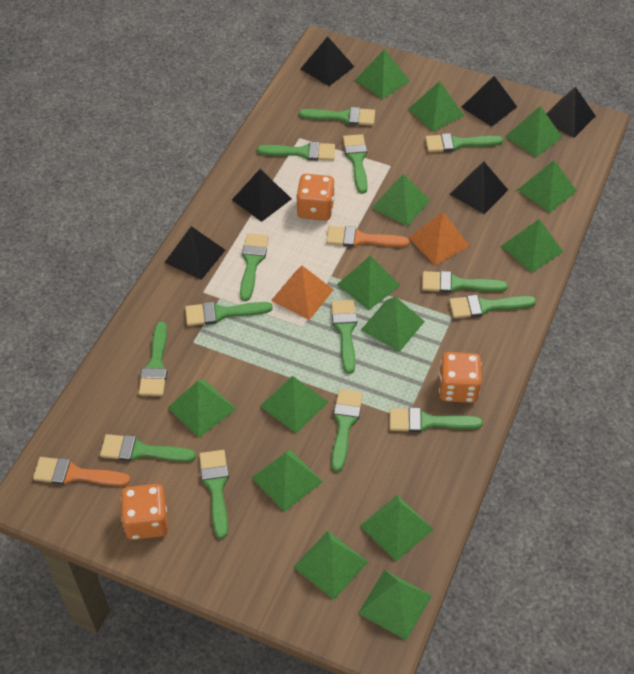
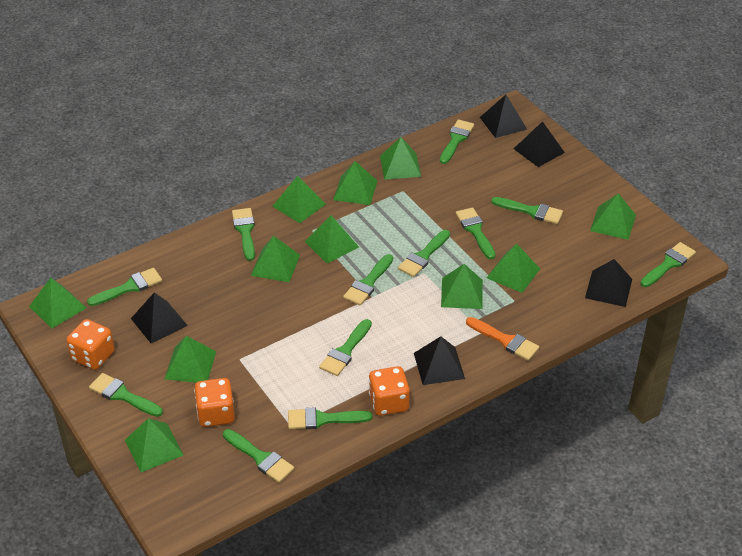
black pyramid: [164,226,225,280] [232,169,292,222] [300,36,354,86] [450,162,508,214] [462,76,517,126] [547,87,596,138] = 6 -> [131,292,188,343] [414,336,465,385] [480,95,527,138] [514,121,565,167] [585,259,632,307] = 5
green brush: [100,434,196,462] [139,322,167,396] [185,302,273,326] [199,450,229,539] [240,233,269,301] [257,142,335,161] [299,107,375,126] [331,300,357,374] [331,389,363,472] [343,134,368,194] [390,408,483,433] [422,271,508,293] [425,133,503,152] [449,295,536,318] = 14 -> [87,268,162,306] [89,373,163,417] [223,429,294,483] [232,208,255,261] [288,407,372,429] [319,319,372,376] [343,254,393,305] [398,230,450,277] [440,120,474,164] [456,207,495,259] [491,197,563,224] [641,242,696,287] = 12
green pyramid: [168,380,236,438] [252,449,323,512] [260,376,328,434] [293,531,368,600] [337,255,401,310] [355,49,410,99] [358,570,432,640] [360,495,434,561] [361,296,425,352] [372,173,430,227] [409,81,464,132] [501,219,563,273] [505,106,562,158] [517,160,577,213] = 14 -> [29,278,86,328] [125,418,184,472] [165,336,216,383] [251,236,300,282] [272,176,326,223] [305,215,359,264] [333,161,377,205] [380,137,421,180] [441,264,483,309] [487,244,540,293] [590,193,636,240] = 11
orange brush: [33,457,130,486] [326,226,410,247] = 2 -> [466,317,539,361] = 1
orange pyramid: [271,266,334,320] [408,212,470,265] = 2 -> none = 0

